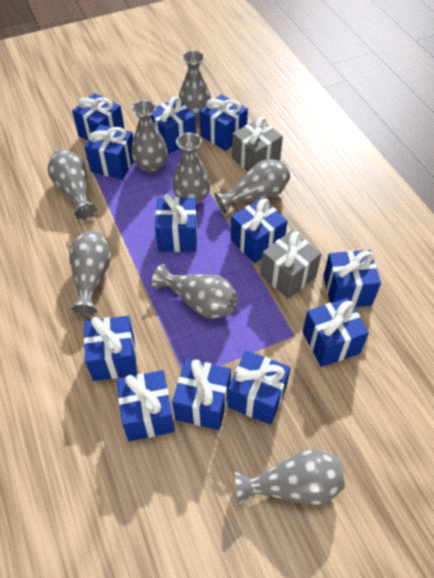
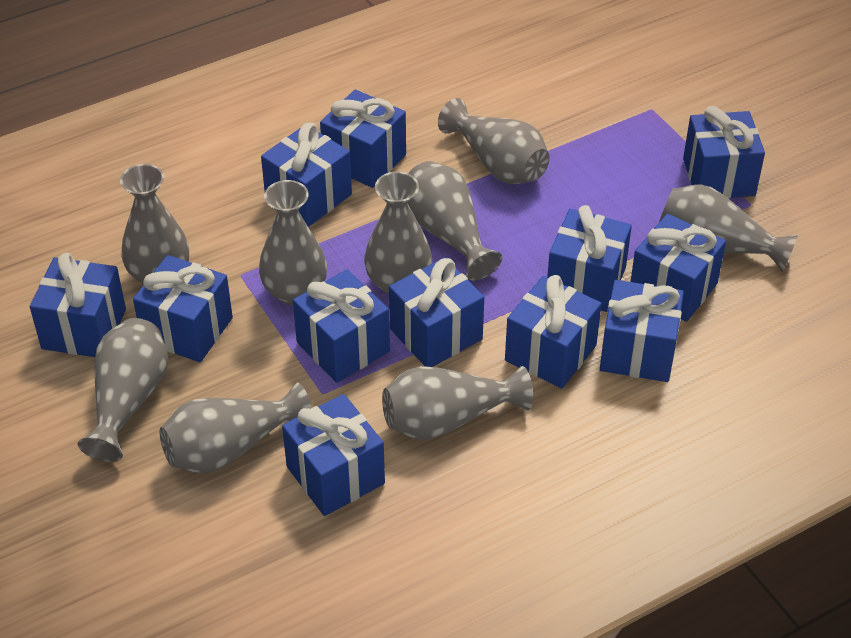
grey gift: [232,117,283,172] [260,230,321,299] = 2 -> none = 0
grey vase: [48,149,97,220] [69,231,111,316] [131,100,168,173] [152,264,238,319] [172,132,210,205] [179,50,212,122] [214,159,290,214] [235,450,345,505] = 8 -> [78,318,168,462] [120,164,189,283] [160,383,312,474] [259,180,327,305] [364,172,432,295] [382,366,533,440] [408,161,502,281] [438,98,550,184] [659,184,798,272] = 9

